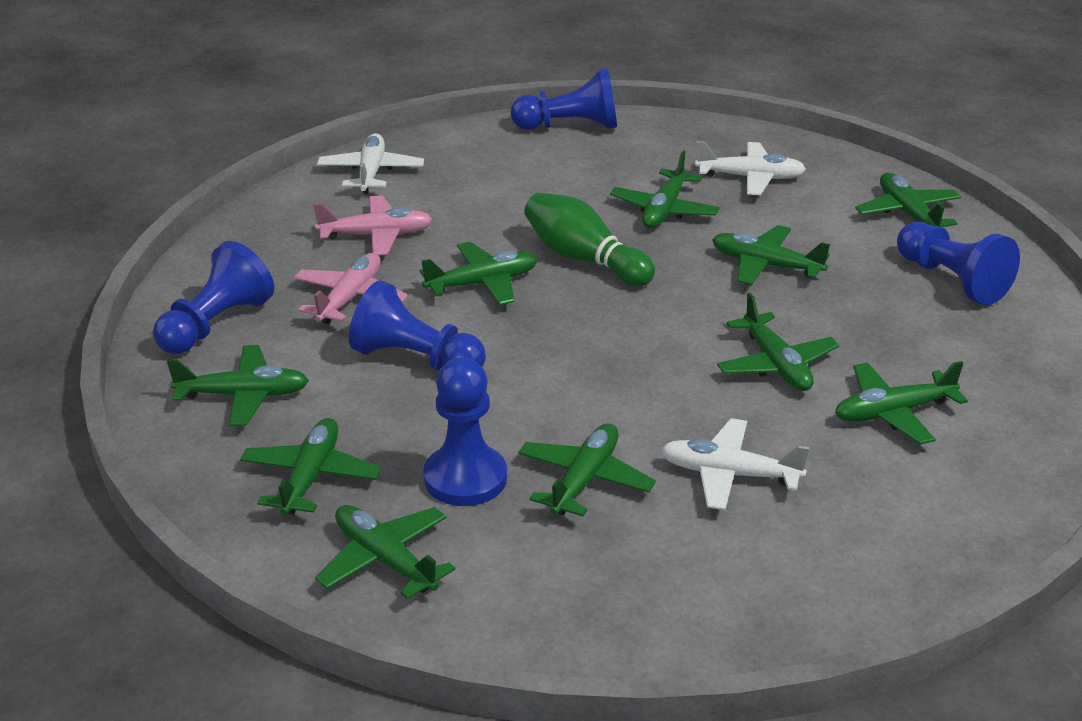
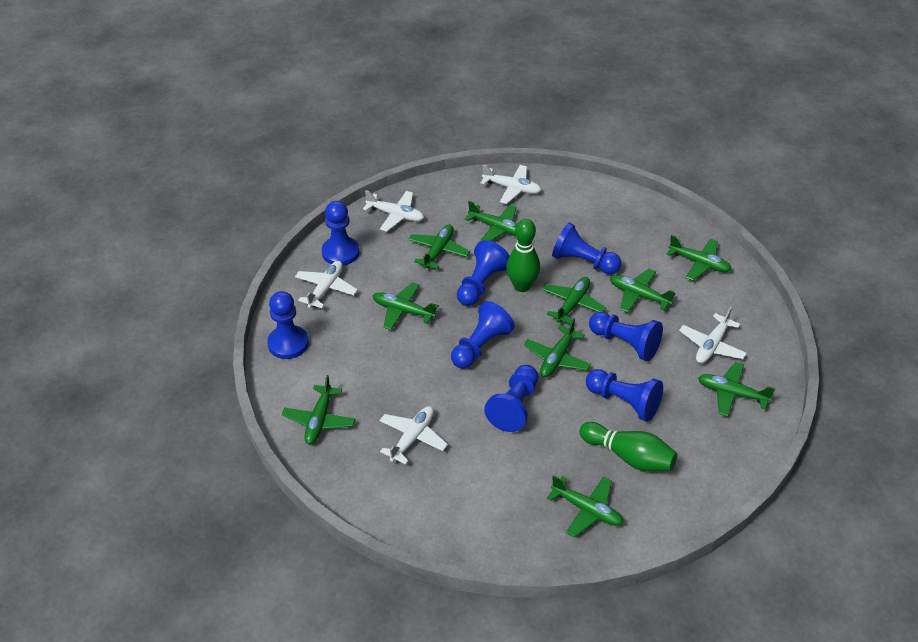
blue pawn: [153,241,274,354] [349,280,486,370] [424,357,507,506] [511,68,617,130] [897,222,1020,305] = 5 -> [267,291,309,359] [322,201,360,266] [451,301,515,369] [457,240,510,306] [484,365,538,432] [552,222,621,275] [586,369,663,422] [589,312,663,361] = 8
green bowling pin: [524,193,655,286] = 1 -> [506,219,540,292] [579,422,677,471] = 2
pink plane: [294,253,408,324] [313,195,433,255] = 2 -> none = 0
white plane: [317,133,424,194] [661,418,810,510] [695,141,806,195] = 3 -> [295,261,358,308] [363,190,424,232] [379,406,448,465] [481,165,541,204] [679,307,747,363] = 5

